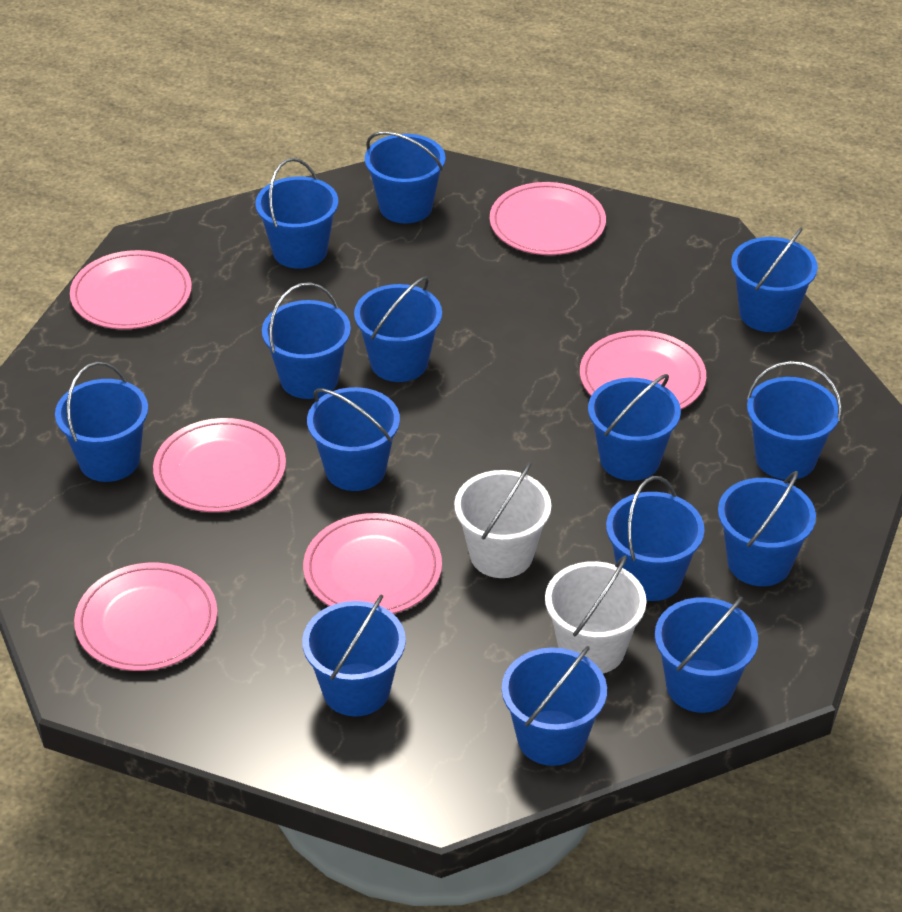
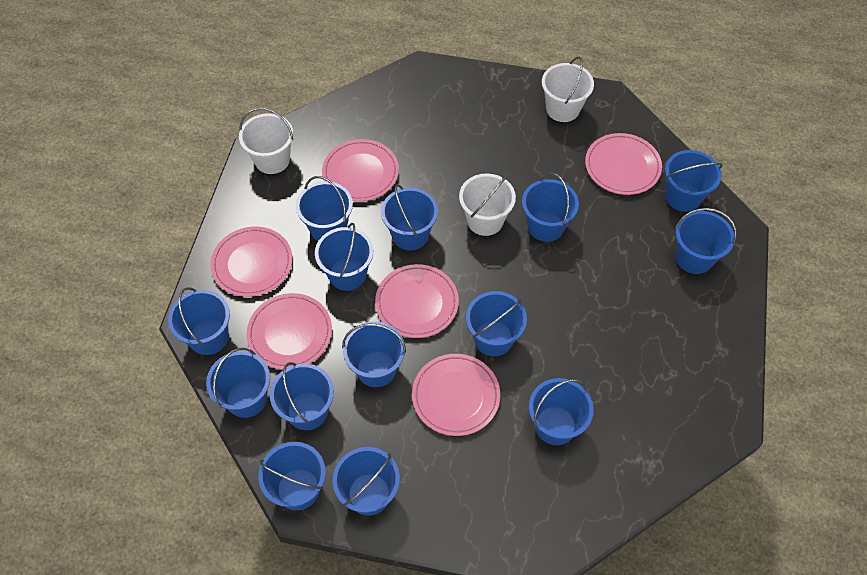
white bucket: [454,462,551,578] [545,556,647,674] = 2 -> [239,108,293,174] [459,173,516,236] [542,57,594,122] = 3

